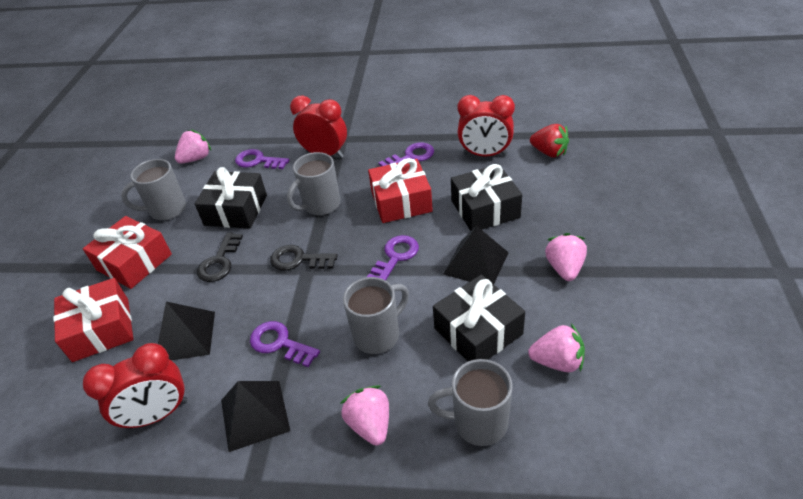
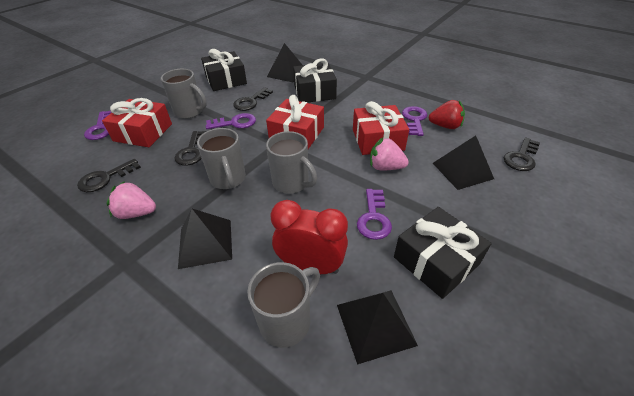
black key: [197,233,243,282] [270,245,338,271] = 2 -> [77,159,141,192] [175,131,206,166] [233,88,273,111] [504,138,540,171] = 4
black pyramid: [158,302,215,360] [221,381,290,452] [444,226,509,284] = 3 -> [178,209,232,269] [267,43,302,82] [337,290,418,365] [433,135,494,190] = 4
pink strawberry: [175,129,211,164] [340,385,389,446] [528,324,585,372] [545,233,587,281] = 4 -> [106,181,156,219] [370,137,409,170] = 2
red clock: [83,343,187,430] [290,96,347,158] [458,95,515,156] = 3 -> [271,200,348,274] = 1

